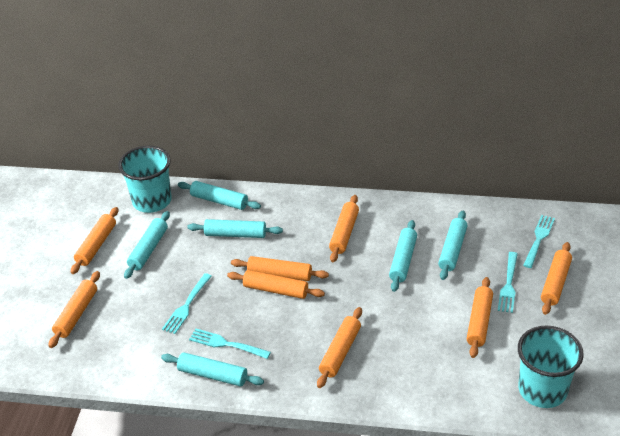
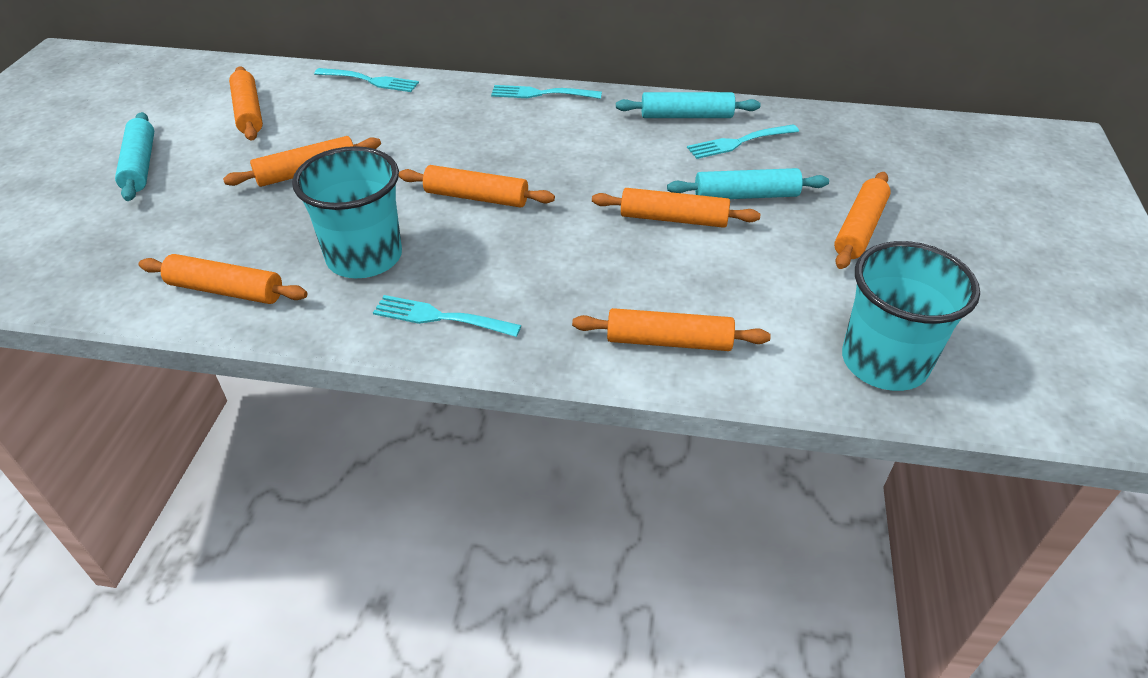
orange rolling pin: [49,271,100,348] [71,207,118,274] [227,270,325,299] [231,256,329,281] [317,307,362,388] [329,195,359,262] [467,277,493,358] [541,242,572,315] = 8 -> [139,254,307,304] [223,136,381,187] [229,66,263,141] [399,165,555,208] [572,308,771,351] [592,188,761,228] [834,172,891,269] = 7
turquoise rolling pin: [124,211,170,279] [161,352,264,386] [178,181,261,210] [187,219,283,238] [389,220,417,292] [438,211,467,280] = 6 -> [115,112,154,201] [616,92,761,118] [667,168,829,199] = 3

